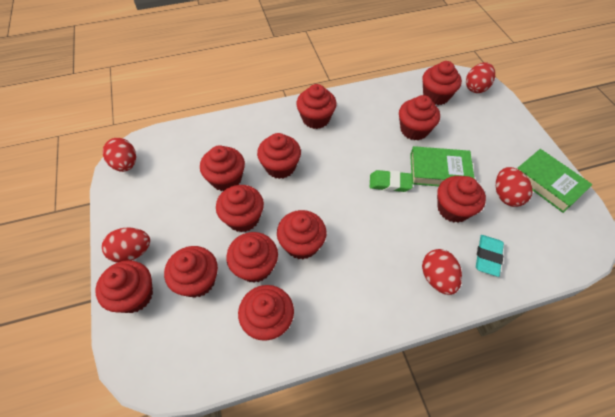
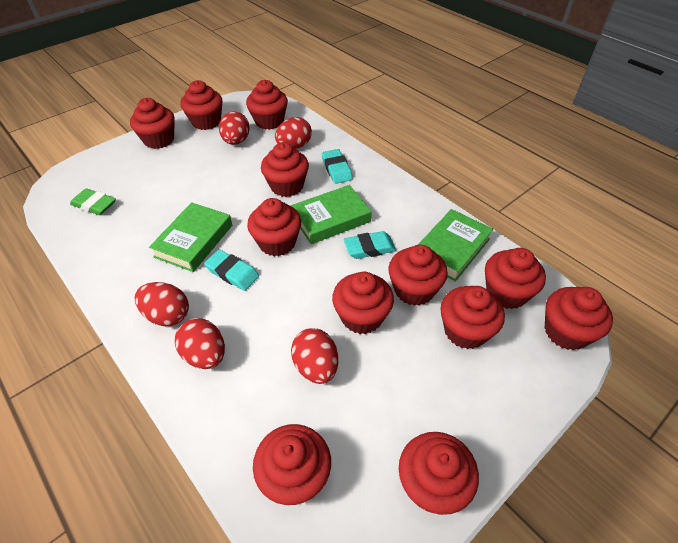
green book: [410,146,475,186] [517,149,593,213] = 2 -> [149,202,232,272] [291,185,372,244] [418,209,493,282] = 3
turquoise eraser: [476,235,504,277] = 1 -> [204,250,259,291] [322,149,353,184] [344,231,396,259] = 3

